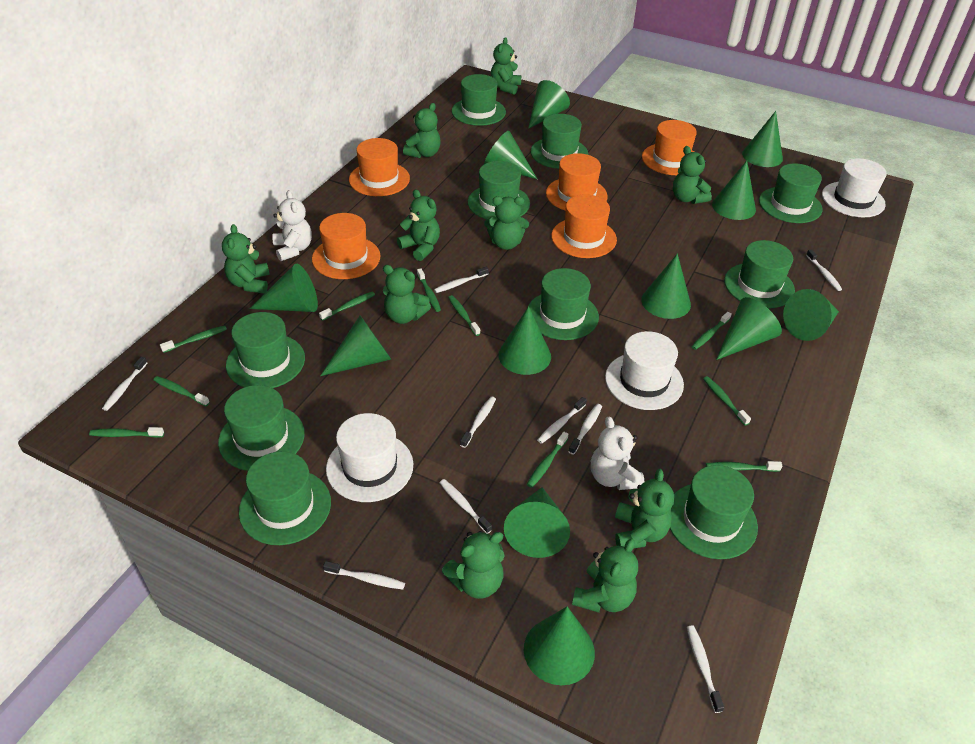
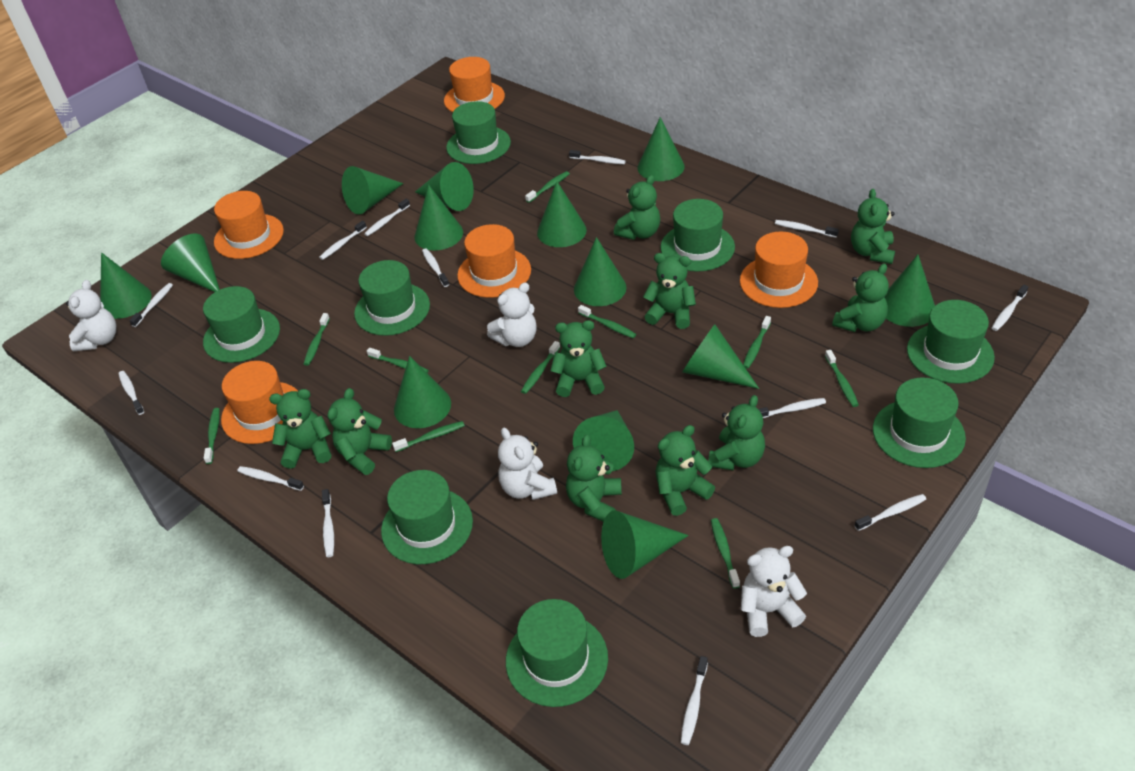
green cone: [249,264,318,312] [320,316,392,376] [484,131,537,179] [499,306,551,375] [504,487,570,558] [524,606,595,685] [528,80,570,129] [641,254,691,319] [712,161,756,220] [716,297,782,360] [742,111,783,167] [783,289,839,341] = 12 -> [100,252,152,319] [161,234,220,292] [342,166,404,215] [394,356,451,428] [415,162,474,211] [415,185,463,250] [537,181,587,247] [573,410,634,471] [574,237,626,306] [601,510,689,579] [638,117,685,181] [683,324,759,389] [885,255,935,327] = 13
green hat: [218,385,305,471] [226,312,305,388] [239,451,331,545] [452,74,506,126] [468,161,530,219] [527,268,599,340] [531,114,588,169] [670,465,758,559] [724,240,795,308] [759,163,822,223] = 10 -> [203,286,280,363] [354,260,430,336] [381,470,473,564] [446,101,511,164] [506,599,608,707] [660,199,735,272] [873,377,966,468] [907,300,995,384] = 8
white hat: [326,413,413,502] [605,331,684,410] [822,158,887,217] = 3 -> none = 0
white teddy bear: [272,190,312,261] [591,416,644,490] = 2 -> [66,280,116,351] [487,282,537,347] [498,428,557,500] [741,546,807,637] = 4
white toothbrush: [102,357,147,411] [323,561,405,589] [434,267,489,293] [440,479,492,534] [460,396,496,448] [537,397,587,444] [568,404,602,455] [687,625,724,713] [806,249,842,291] = 9 -> [118,371,144,415] [129,283,173,327] [237,466,304,491] [319,221,367,260] [322,489,334,557] [364,199,410,236] [422,248,449,287] [569,150,625,164] [681,656,708,745] [759,398,826,418] [775,220,839,238] [854,494,926,531] [992,284,1028,331] = 13

